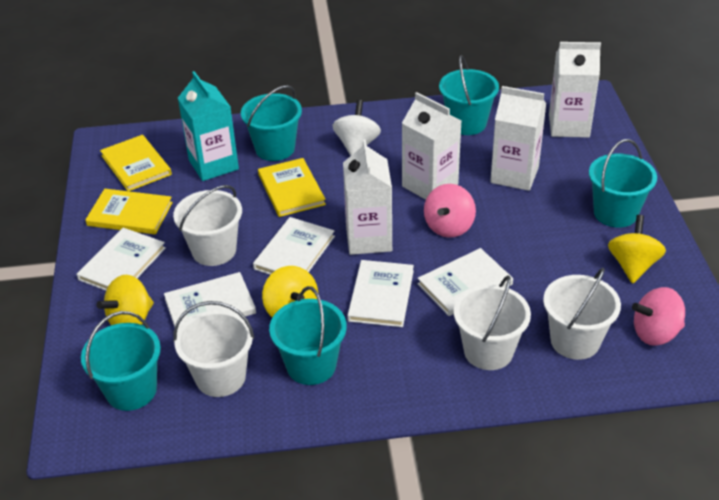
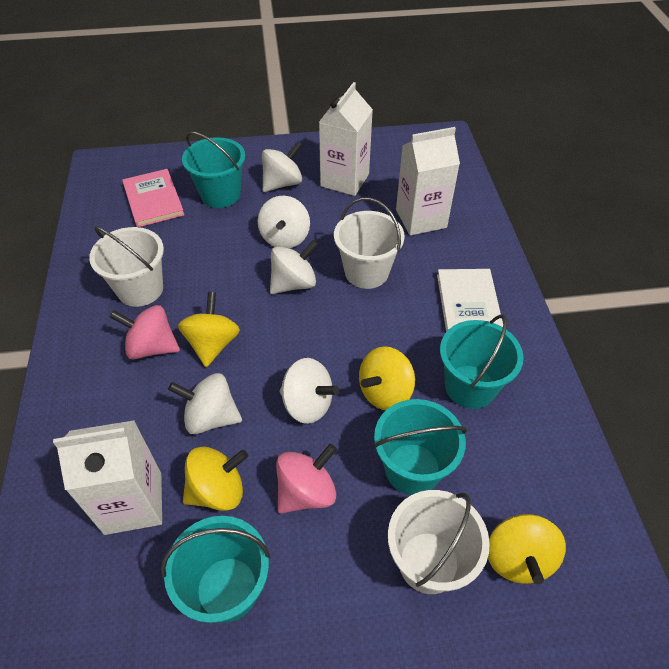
pink book: none = 0 -> [122,169,184,227] = 1
turquoise bucket: [81,311,161,411] [241,85,302,161] [269,286,347,385] [439,55,499,135] [589,139,657,228] = 5 -> [161,516,271,623] [182,131,245,208] [373,399,467,495] [440,315,524,409] = 4
turquoise carton: [178,71,239,181] = 1 -> none = 0
white book: [77,228,166,291] [164,272,256,332] [253,217,335,275] [347,260,414,327] [417,248,513,316] = 5 -> [437,269,503,332] = 1
white bucket: [173,185,242,266] [173,301,254,397] [454,275,531,370] [543,268,621,360] = 4 -> [89,226,164,307] [334,197,405,289] [388,490,490,594] = 3
white carton: [343,139,392,255] [402,92,461,200] [490,86,546,191] [549,42,601,138] = 4 -> [53,420,162,535] [319,82,373,196] [396,127,460,236] = 3
white spinning top: [332,100,381,156] = 1 -> [168,373,242,434] [257,196,310,249] [262,141,302,192] [270,240,319,294] [279,358,339,424] = 5
yellow book: [85,189,173,234] [100,135,172,191] [258,158,326,217] = 3 -> none = 0
yellow spinning top: [97,275,154,325] [262,266,318,318] [608,215,666,284] = 3 -> [178,292,240,367] [183,447,248,511] [359,346,415,410] [488,514,566,584] = 4

